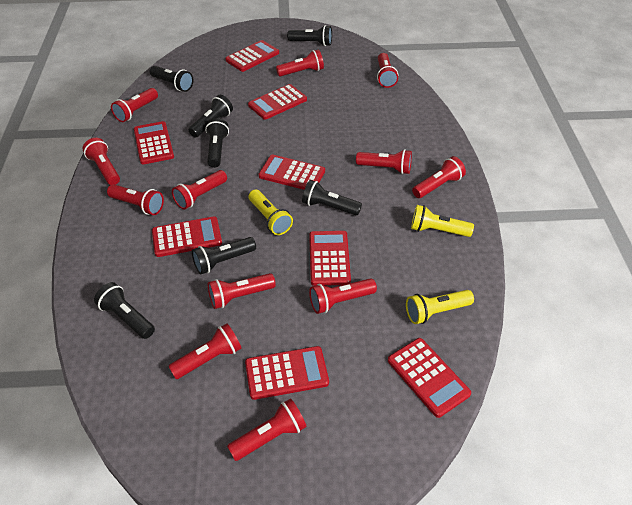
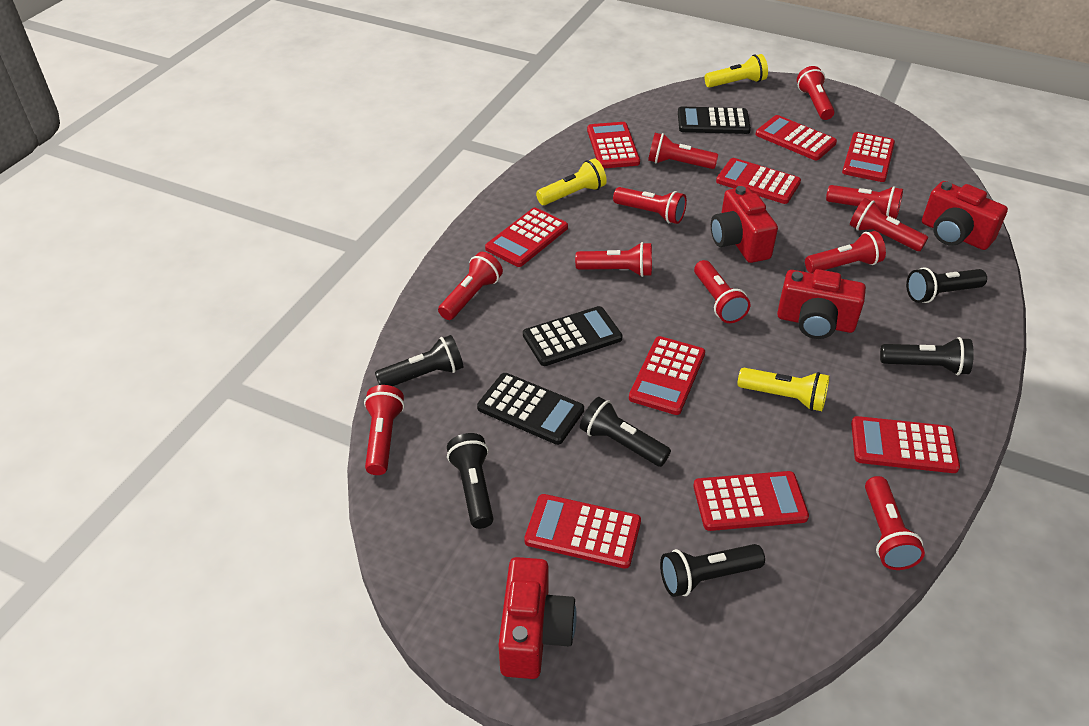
black calculator: none = 0 -> [477,373,584,445] [523,306,623,366] [678,107,751,134] = 3
black flashlight: [94,282,155,339] [150,66,193,92] [189,95,233,138] [192,237,256,274] [205,118,229,168] [287,25,332,46] [302,180,362,215] = 7 -> [375,335,463,386] [447,433,494,529] [580,397,671,467] [660,544,765,597] [880,337,974,375] [906,267,987,303] = 6
red calculator: [134,121,174,164] [152,216,222,257] [225,40,279,72] [245,346,329,400] [248,84,307,120] [259,155,325,190] [309,231,351,286] [388,338,471,418] = 8 -> [485,208,568,267] [524,494,641,569] [587,122,640,168] [629,336,705,415] [693,471,809,531] [716,158,801,204] [756,115,837,160] [842,132,895,182] [851,416,960,473] = 9
red camera: none = 0 -> [498,557,577,679] [711,186,778,263] [777,269,866,339] [922,181,1008,250] = 4
red flashlight: [83,138,120,185] [107,184,164,215] [111,88,158,122] [168,323,241,379] [172,170,227,210] [208,273,276,309] [227,399,307,461] [276,49,324,76] [309,278,377,314] [356,149,412,174] [377,53,398,88] [412,156,466,198] = 12 -> [364,385,405,475] [438,252,503,320] [575,242,652,277] [613,187,687,224] [648,133,718,169] [694,260,750,323] [797,66,835,120] [805,231,886,273] [826,185,903,219] [850,198,928,251] [865,476,925,570] = 11

